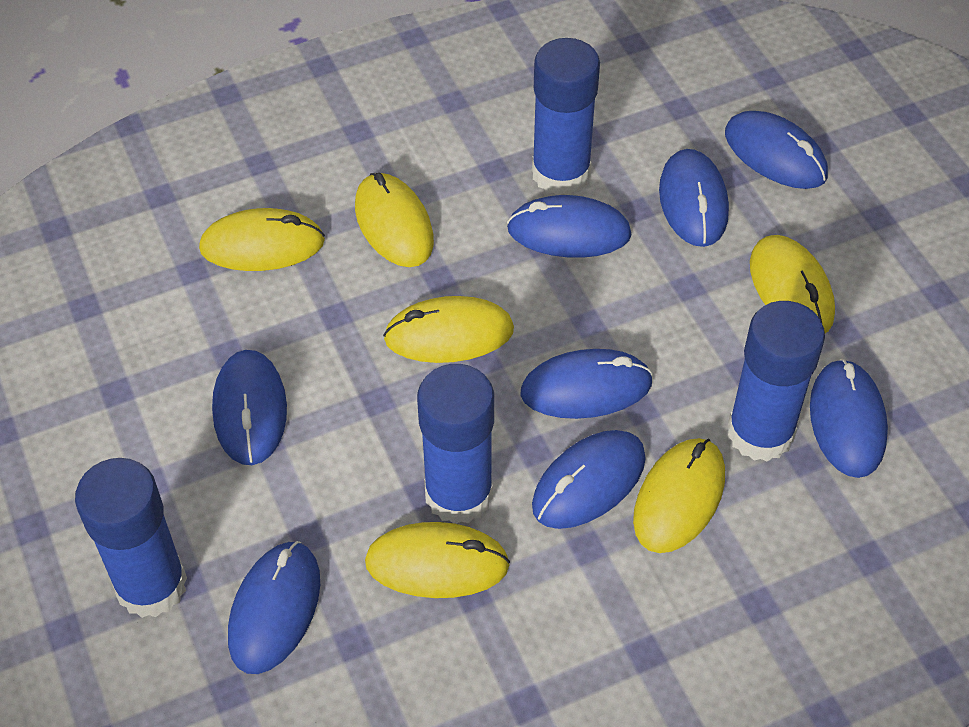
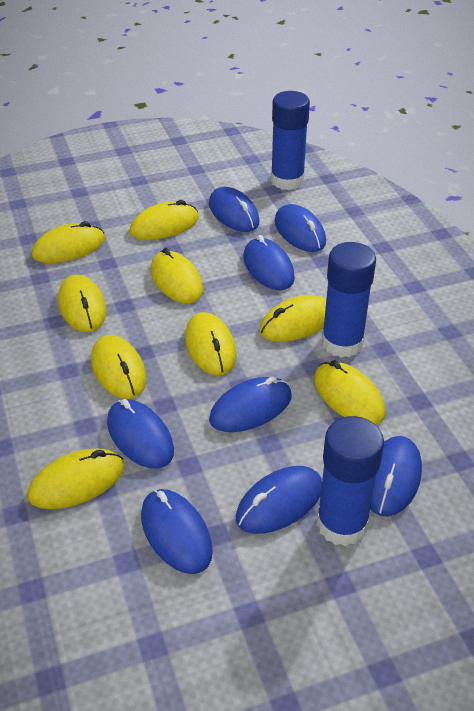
blue glue stick: [75,458,187,618] [417,364,494,524] [532,38,600,195] [728,301,825,462] = 4 -> [271,91,310,190] [317,416,384,546] [321,242,376,358] = 3
yellow mouse: [199,208,325,271] [355,173,434,267] [365,522,510,598] [383,296,514,363] [633,438,725,553] [750,235,835,333] = 6 -> [28,448,124,509] [32,221,105,263] [58,275,106,332] [91,335,146,399] [129,200,199,240] [151,248,203,303] [185,312,236,375] [259,295,326,342] [314,360,386,425] = 9

